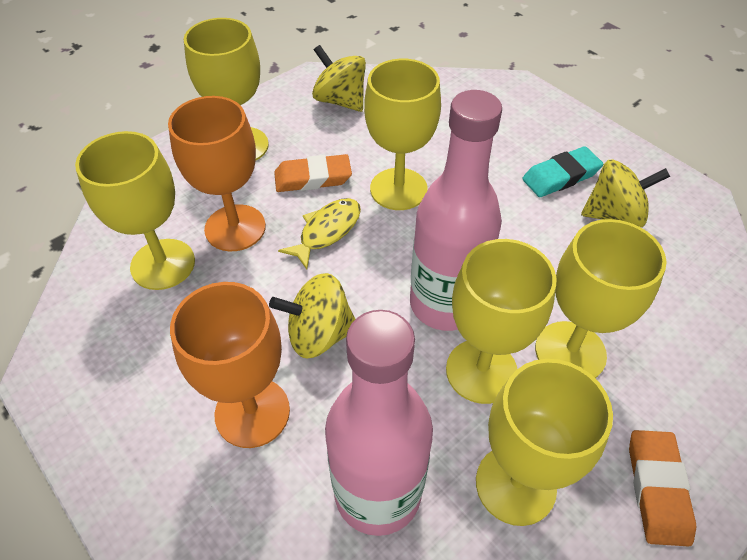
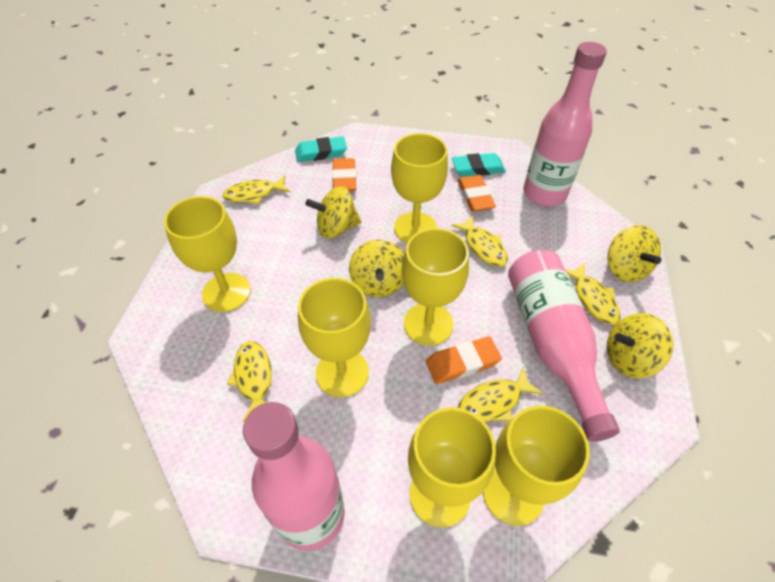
orange eraser: [274,154,352,192] [629,430,696,546] = 2 -> [332,158,356,191] [426,336,502,384] [457,175,496,212] = 3
orange goblet: [168,96,266,251] [170,282,290,448] = 2 -> none = 0
pink bottle: [325,310,433,536] [410,90,502,331] = 2 -> [243,402,345,551] [508,250,620,442] [524,42,607,206] = 3
turquoise eraser: [522,146,603,197] = 1 -> [295,136,347,162] [452,153,506,177] = 2
yellow fish: [278,198,361,269] = 1 -> [222,176,290,204] [227,341,272,422] [451,216,508,267] [458,367,543,422] [565,263,621,325] = 5
yellow spinning top: [269,273,355,358] [312,45,366,112] [581,160,670,227] = 3 -> [305,186,361,239] [349,239,404,297] [607,313,673,378] [608,225,661,282] = 4

